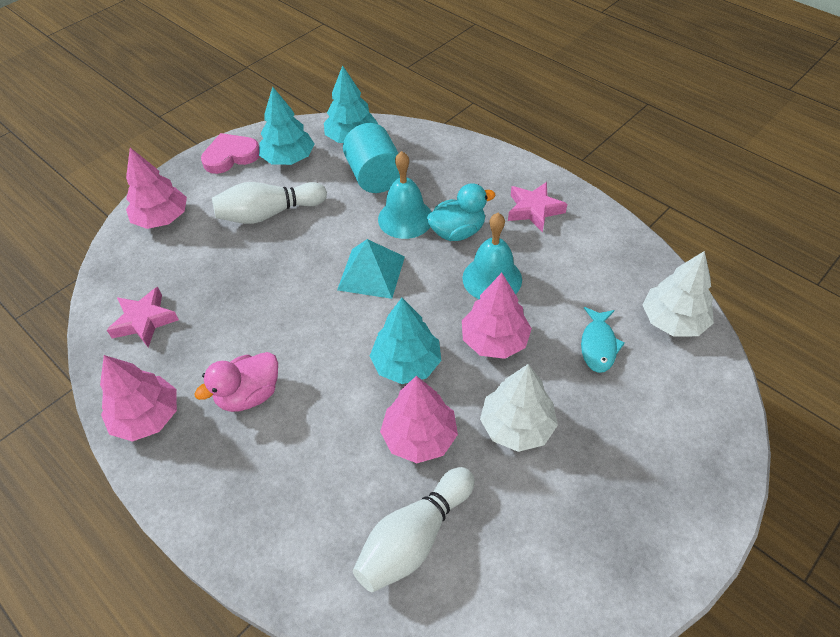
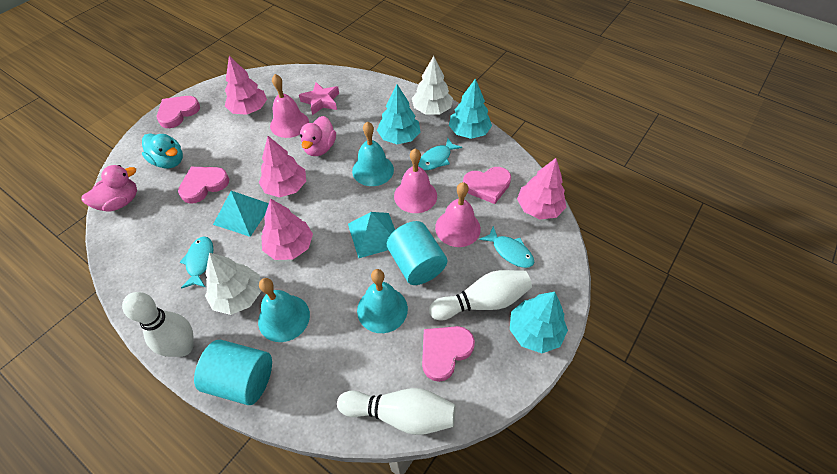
pink bell: none = 0 -> [270,74,309,138] [394,148,437,213] [435,182,481,247] = 3
pink duck: [194,352,278,412] = 1 -> [81,165,137,212] [300,116,336,156] = 2
pink heart: [201,133,260,174] = 1 -> [157,96,200,128] [178,167,229,204] [422,326,475,382] [463,167,511,204] = 4
pink star: [107,287,179,347] [508,182,567,232] = 2 -> [299,82,339,115] = 1
turquoise bell: [378,151,431,239] [462,213,522,299] = 2 -> [258,278,310,342] [352,122,394,186] [357,269,408,333] = 3
turquoise cylinder: [343,123,400,193] = 1 -> [194,339,272,405] [387,221,447,285] = 2
turquoise fish: [581,307,625,373] = 1 -> [180,237,213,289] [418,138,462,170] [479,226,534,268] = 3
turquoise pyramid: [337,239,405,299] = 1 -> [213,191,269,237] [348,212,395,258] = 2
white bowling pin: [212,182,327,224] [353,467,475,592] = 2 -> [122,292,193,357] [337,388,455,435] [429,270,532,320] = 3

